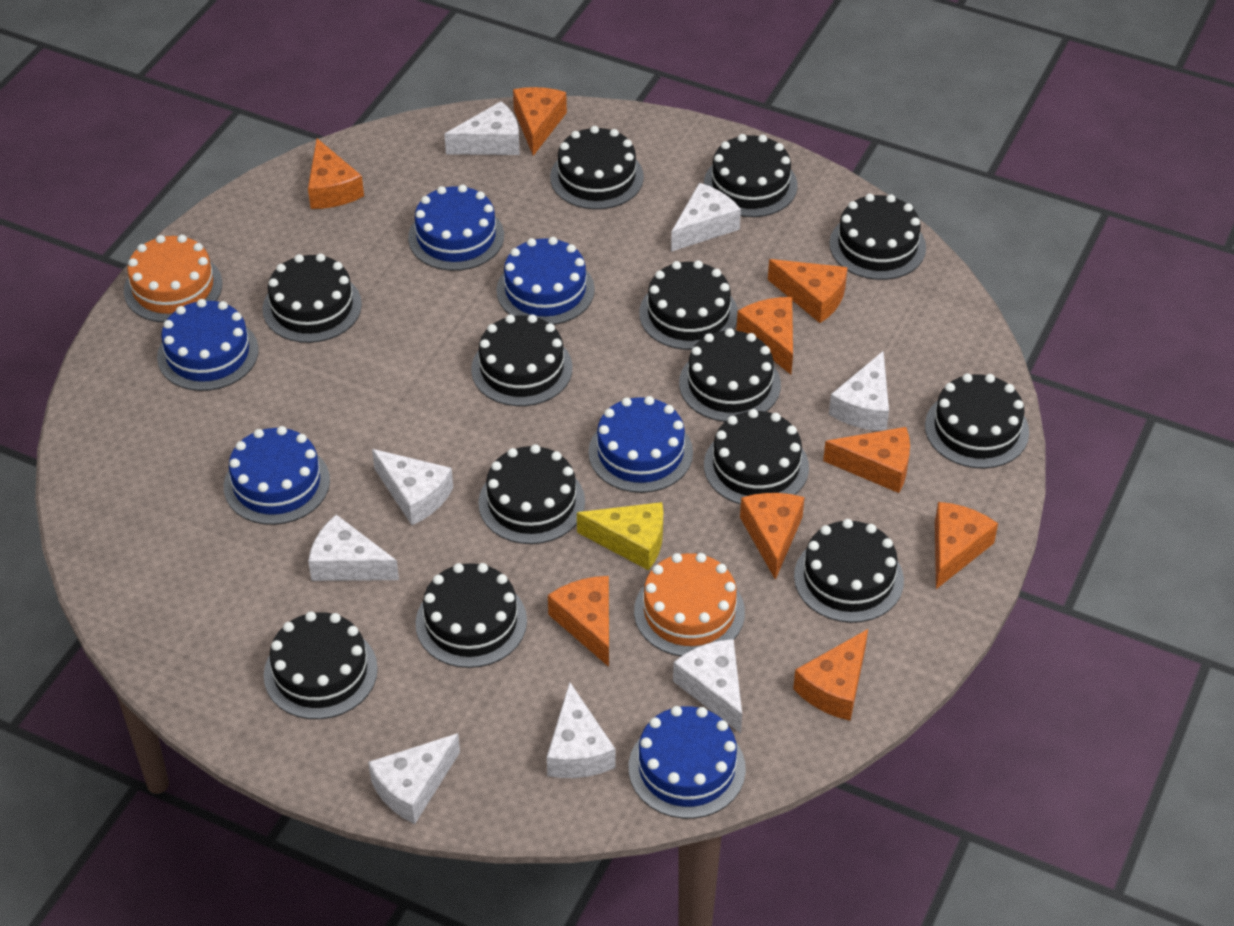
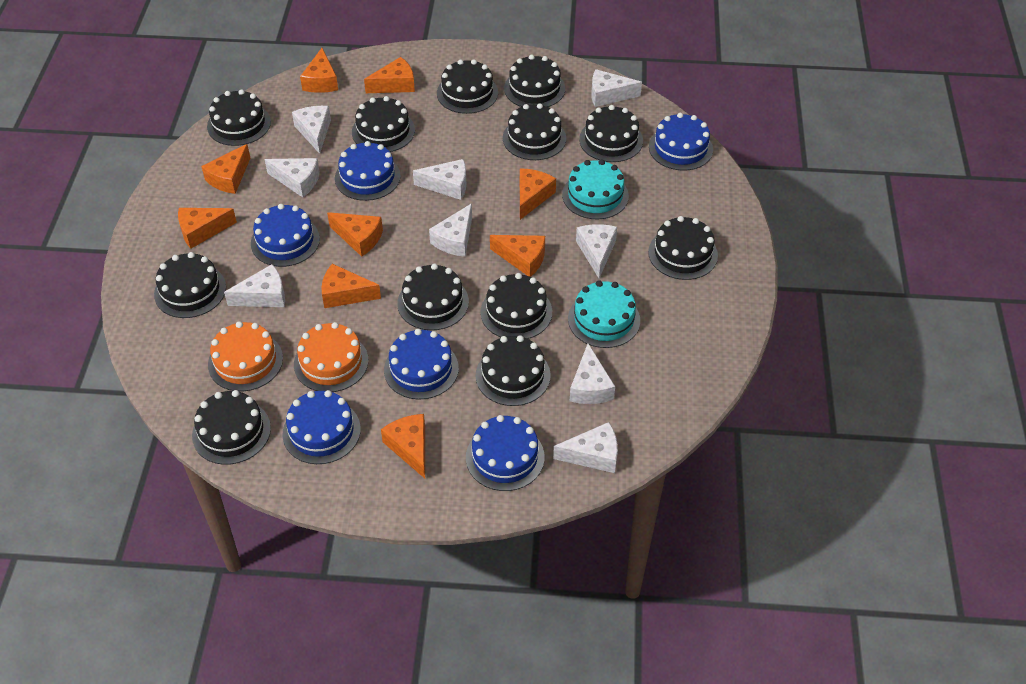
black cake: [263,254,362,343] [264,611,378,719] [415,563,527,668] [471,314,572,406] [478,444,585,544] [550,126,644,209] [639,260,738,350] [679,328,781,422] [704,134,798,217] [704,409,809,504] [794,519,904,623] [830,194,926,280] [925,373,1029,468] = 13 -> [154,252,226,318] [192,390,271,465] [207,89,271,146] [352,96,415,152] [397,263,469,330] [437,59,498,114] [476,335,551,406] [480,273,552,339] [503,103,566,160] [504,55,565,107] [579,105,643,162] [648,216,718,280] = 12
turquoise cake: none = 0 -> [562,159,629,219] [568,280,640,348] = 2
white cheese: [308,515,399,581] [368,733,460,824] [372,449,453,525] [444,101,520,155] [547,682,615,778] [671,183,741,252] [673,639,742,733] [829,351,889,431] = 8 -> [224,264,285,307] [265,158,320,197] [292,106,331,154] [413,159,466,200] [429,203,472,257] [553,422,618,473] [570,344,615,404] [576,224,617,278] [592,69,642,107] = 9
yellow cheese: [577,502,663,570] = 1 -> none = 0

